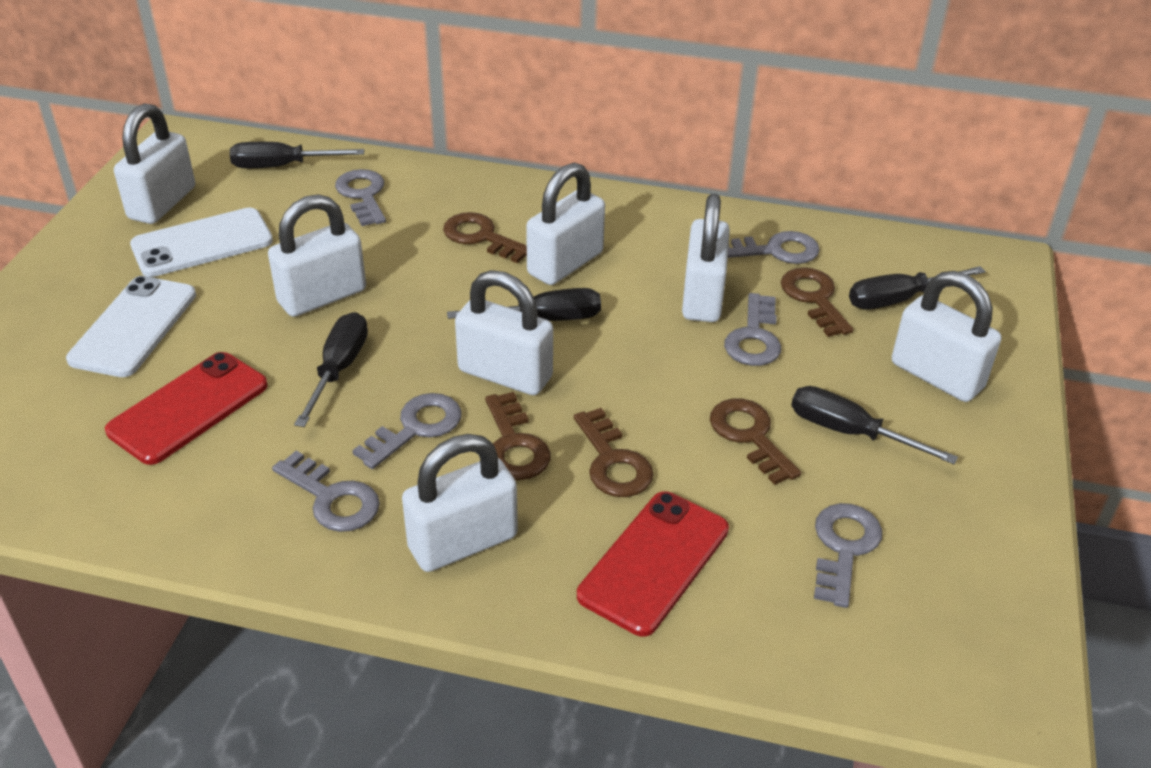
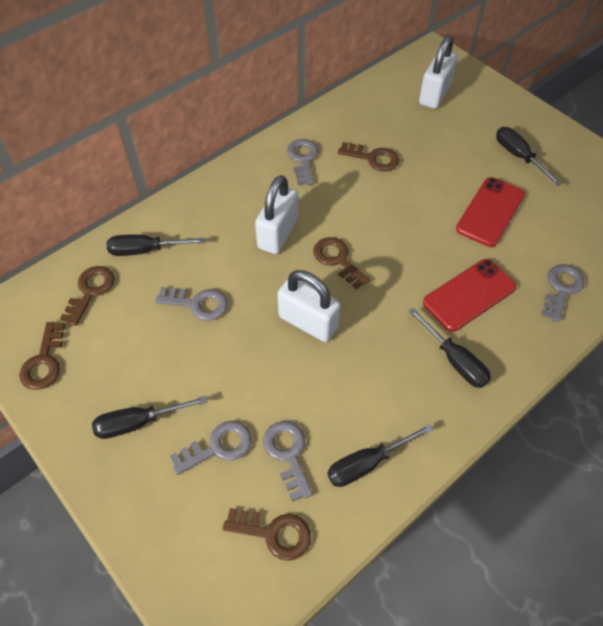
grey key: [272,451,380,532] [335,169,386,226] [352,393,462,469] [724,293,781,366] [728,231,820,264] [814,503,882,608] = 6 -> [155,287,228,321] [170,421,252,475] [263,421,313,502] [287,139,319,185] [542,264,585,322] = 5
white padlock: [114,103,195,224] [268,194,366,317] [402,434,518,572] [455,270,553,395] [526,163,605,285] [682,194,730,322] [892,271,1001,402] = 7 -> [255,175,298,254] [277,270,341,342] [419,35,458,109] = 3
white phone: [66,276,196,377] [130,207,273,277] = 2 -> none = 0

